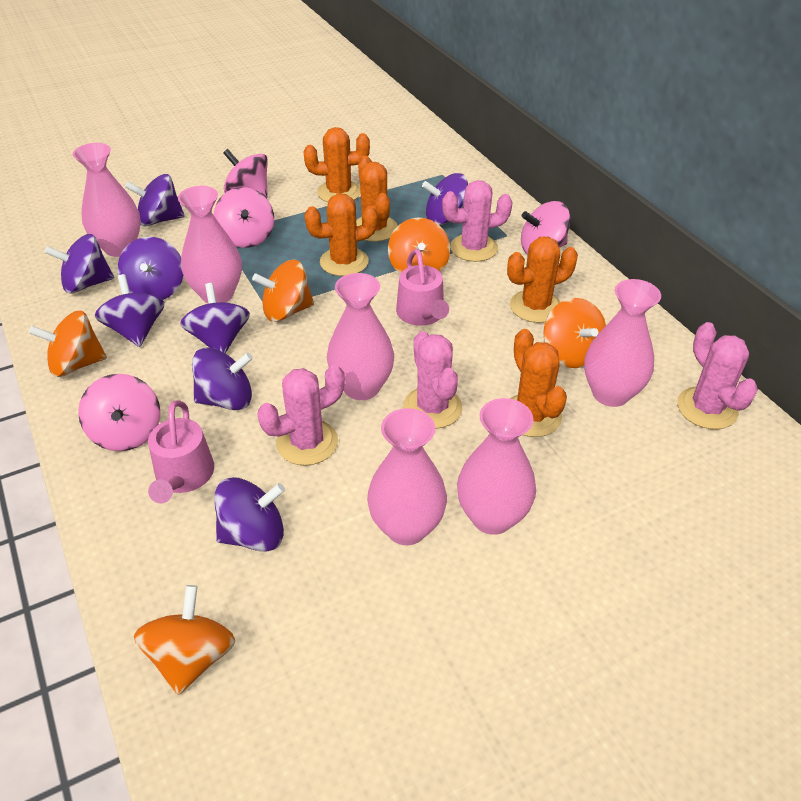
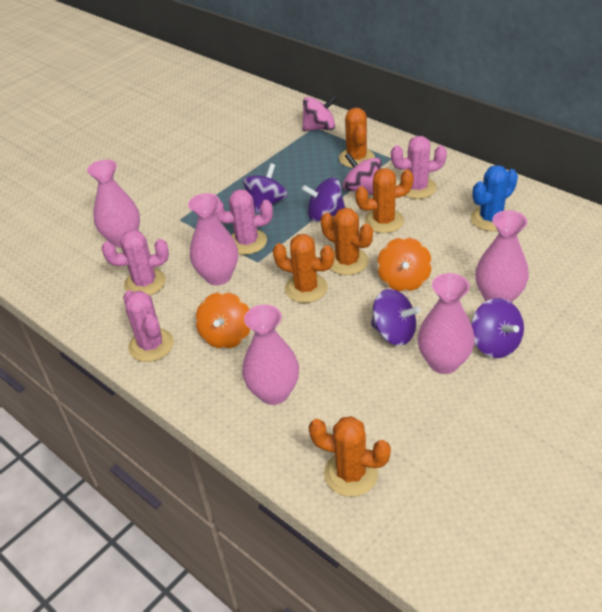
blue cactus: none = 0 -> [471,165,518,231] = 1
orange spinning top: [29,310,107,377] [134,585,235,695] [252,260,314,322] [388,218,450,274] [543,298,606,368] = 5 -> [195,292,250,349] [377,237,432,292] = 2
pink spinning top: [78,374,161,451] [214,187,274,248] [223,149,268,198] [521,201,570,255] = 4 -> [302,95,337,131] [342,153,382,195] = 2
pink vase: [73,143,141,257] [178,186,242,304] [327,273,394,400] [367,408,447,545] [457,398,536,535] [584,279,661,407] = 6 -> [87,160,140,248] [188,193,238,285] [242,304,299,405] [418,273,475,374] [475,210,529,303] = 5
pink watering can: [148,400,214,503] [396,249,449,326] = 2 -> none = 0
purple spinning top: [44,234,114,293] [95,274,165,347] [118,237,183,300] [125,174,185,226] [180,283,250,354] [192,347,253,410] [214,477,285,552] [422,173,468,225] = 8 -> [242,163,288,214] [302,177,345,222] [371,289,420,346] [471,298,524,358] = 4

